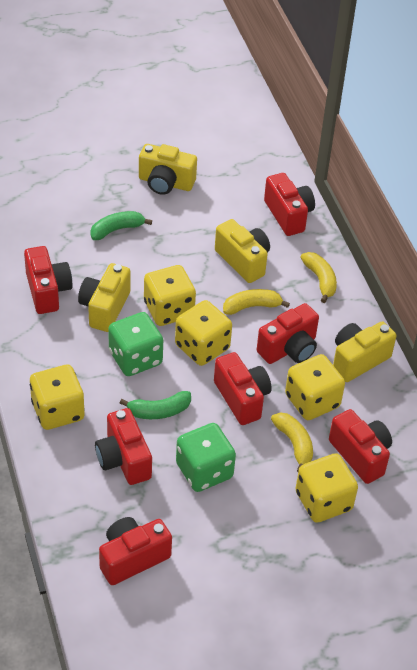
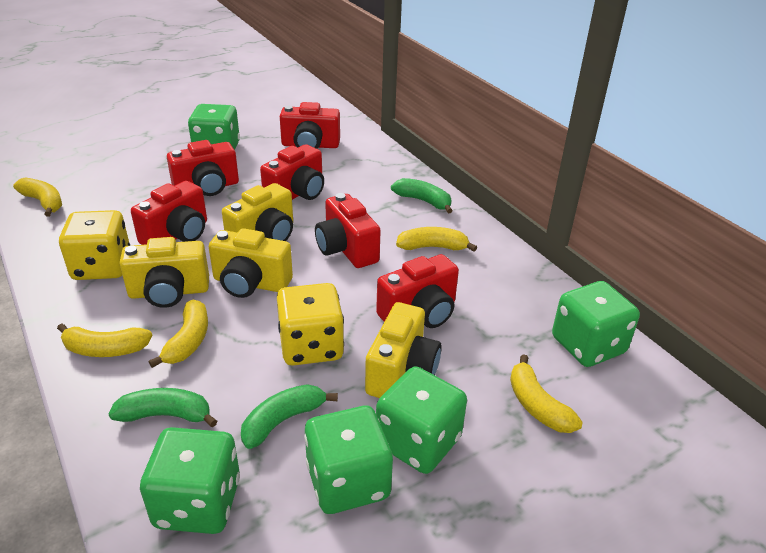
green banana: [90,211,152,240] [120,391,191,419] = 2 -> [109,388,217,427] [241,384,338,449] [391,178,453,214] = 3
green dice: [108,312,163,376] [176,423,236,492] = 2 -> [140,427,240,534] [188,104,240,150] [304,406,393,514] [376,366,467,474] [552,281,640,367] = 5
red camera: [24,246,72,314] [95,408,152,485] [99,517,172,585] [214,352,272,425] [257,303,319,364] [264,173,315,236] [329,409,392,484] = 7 -> [131,181,207,245] [167,140,239,196] [260,144,324,200] [280,102,340,149] [315,193,381,268] [376,254,459,328] = 6
yellow banana: [223,289,290,315] [271,412,313,472] [301,252,337,303] = 3 -> [13,177,62,217] [57,323,152,357] [149,300,208,368] [396,227,477,252] [510,354,583,433] = 5
yellow dice: [30,364,85,430] [144,265,196,326] [175,300,232,366] [285,354,345,420] [295,453,358,523] = 5 -> [59,210,130,280] [277,283,344,366] = 2

